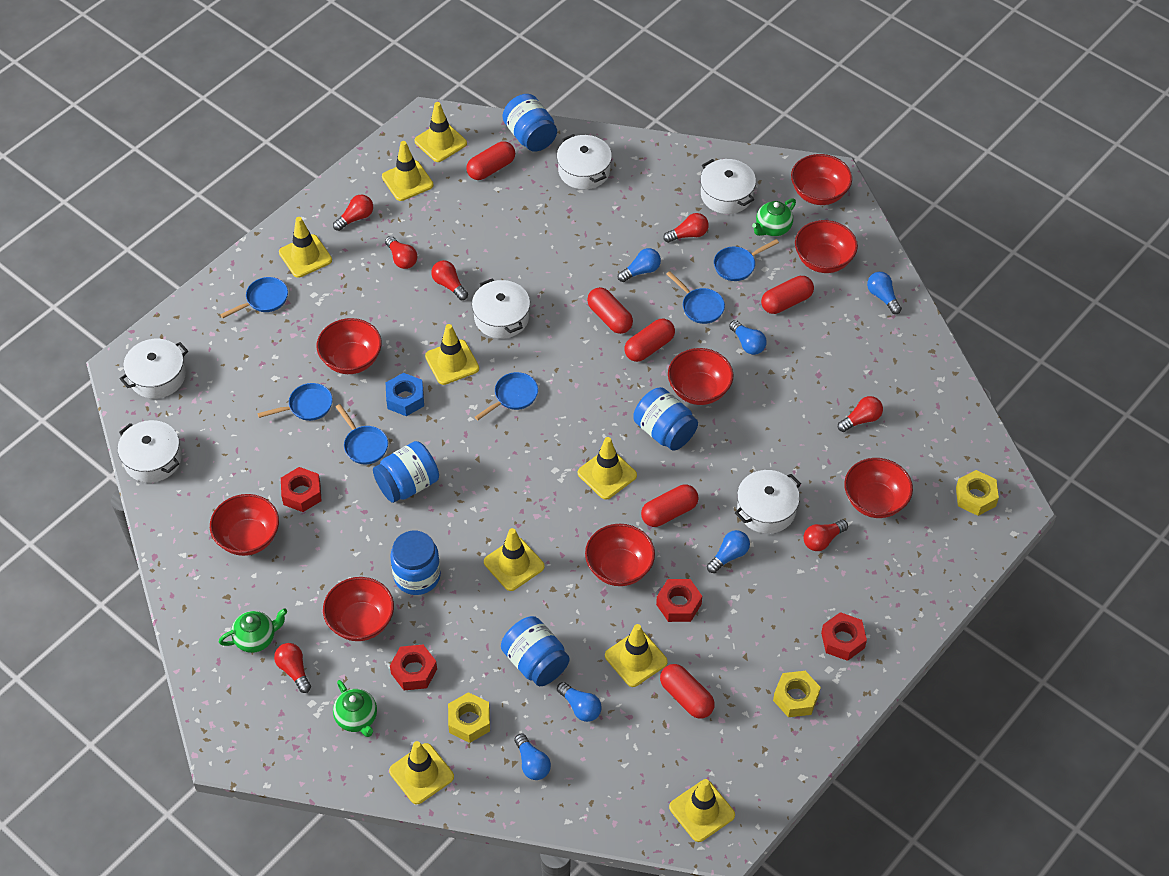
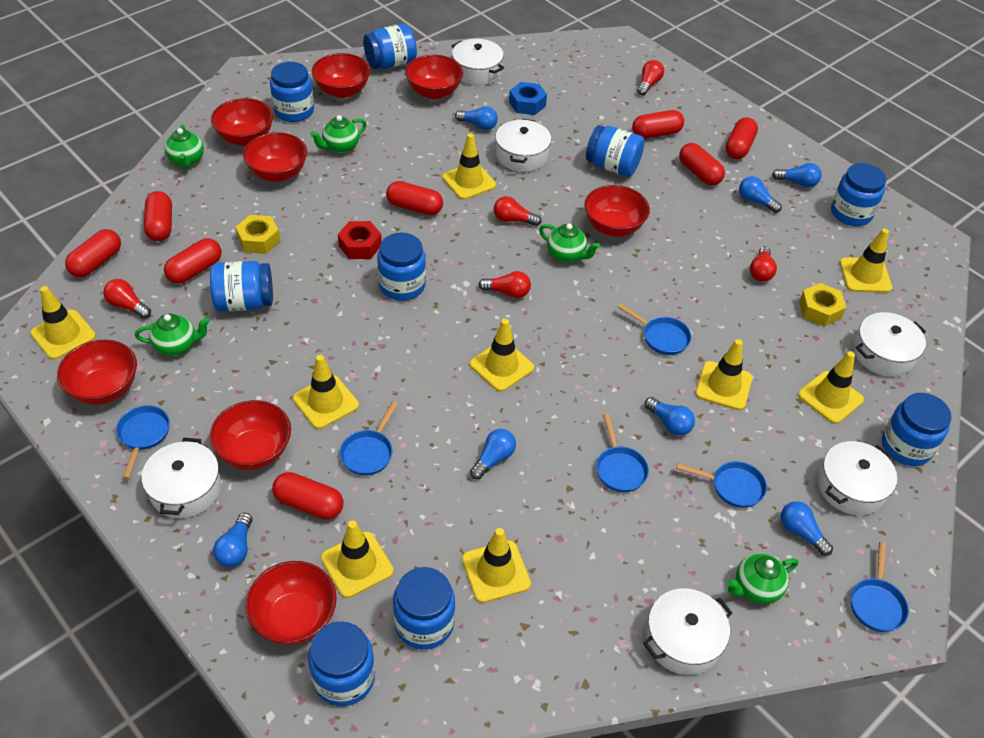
blue jar: [373,441,439,503] [390,530,441,595] [501,616,570,686] [503,94,557,152] [633,387,698,451] = 5 -> [210,261,273,312] [270,62,314,122] [308,621,375,706] [363,24,417,69] [377,232,426,301] [393,567,455,650] [586,125,645,177] [831,163,886,226] [882,393,952,466] = 9
blue light bulb: [514,733,551,780] [557,682,602,722] [618,248,661,282] [707,530,750,573] [729,320,767,355] [867,272,902,314] = 6 -> [213,513,252,567] [455,106,498,130] [470,429,516,479] [645,397,695,436] [739,176,782,213] [772,163,822,188] [781,501,833,556] = 7
green teapot: [219,608,287,653] [333,680,377,737] [752,198,796,236] = 3 -> [135,314,210,356] [165,124,204,168] [310,115,367,153] [539,223,600,263] [727,553,798,604] = 5
red capsule: [466,141,515,180] [587,287,633,334] [624,319,675,362] [641,485,699,527] [660,664,715,719] [761,276,814,314] = 6 -> [65,229,121,277] [144,191,172,241] [164,238,222,284] [272,472,343,520] [386,181,443,215] [632,110,684,139] [679,143,725,186] [725,117,758,159] = 8
red light bulb: [274,643,311,693] [333,195,373,231] [385,236,417,269] [431,260,468,300] [663,213,709,243] [804,520,848,551] [838,396,883,432] = 7 -> [103,279,151,319] [478,271,531,298] [494,196,541,226] [637,60,664,96] [750,246,777,282] = 5
red nut: [281,467,321,512] [390,645,437,690] [656,579,702,622] [821,612,867,661] = 4 -> [338,221,382,259] = 1
yellow nut: [448,692,490,743] [773,671,821,717] [956,470,999,516] = 3 -> [236,215,281,254] [799,283,846,327] = 2

